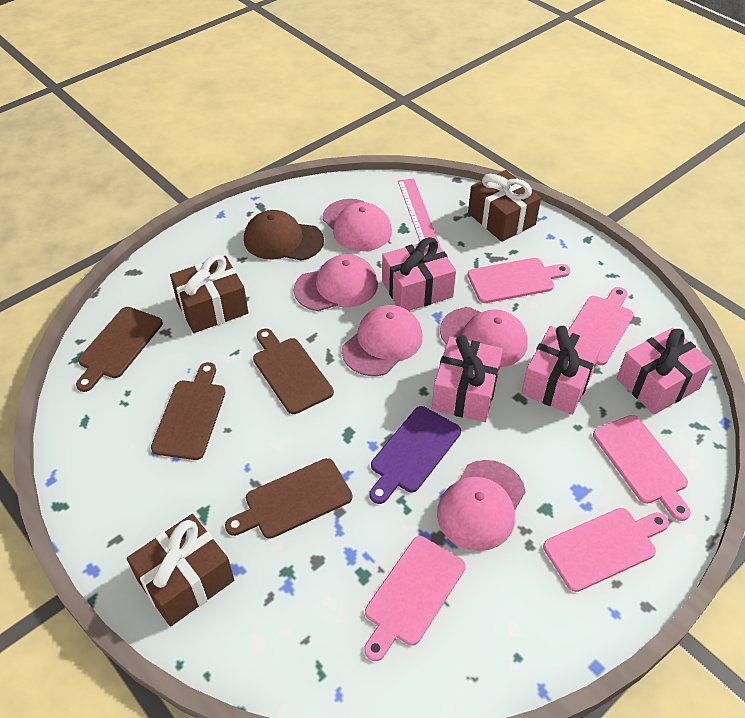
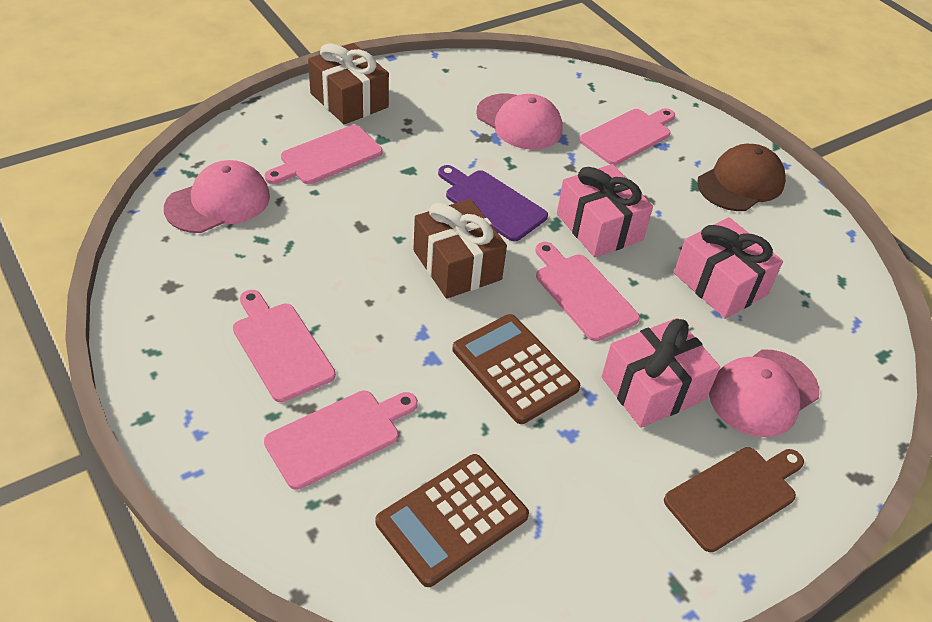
brown calculator: none = 0 -> [376,454,529,587] [452,314,580,424] = 2
brown cutting board: [76,307,163,392] [151,362,225,460] [225,458,352,539] [253,328,334,414] = 4 -> [664,447,804,552] = 1
brown gift: [127,514,234,627] [170,255,248,333] [468,170,541,242] = 3 -> [308,43,389,125] [413,199,507,299] = 2
pink cap: [294,254,378,311] [322,199,392,251] [342,305,423,376] [437,460,526,551] [440,307,527,367] = 5 -> [164,160,270,233] [476,93,563,150] [709,350,819,437] = 3
pink gift: [382,237,456,311] [432,335,503,422] [521,326,602,415] [617,328,712,415] = 4 -> [557,164,653,257] [602,318,720,428] [674,217,783,319] = 3
pink ruler: [398,178,441,247] = 1 -> none = 0

